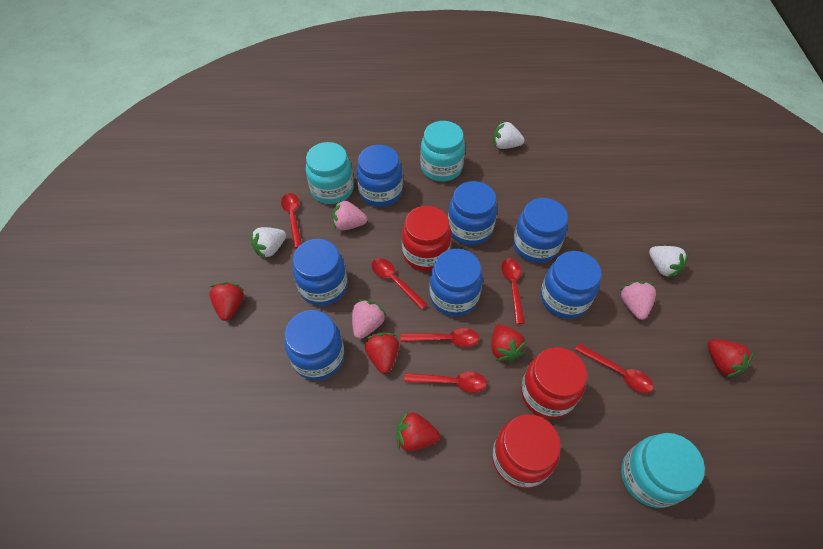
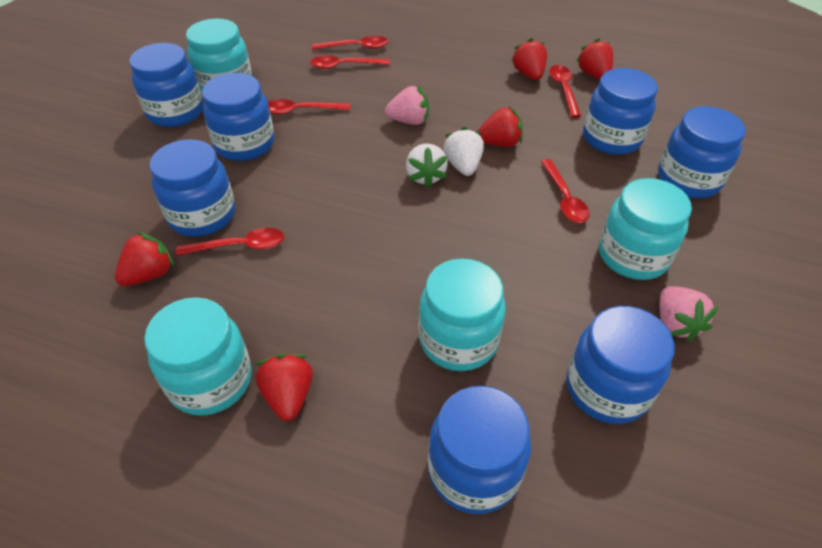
pink strawberry: [332,199,367,230] [352,299,386,339] [620,281,656,320] = 3 -> [385,86,429,125] [660,286,719,342] = 2
red jar: [402,206,452,271] [492,414,561,489] [521,347,587,419] = 3 -> none = 0
turquoise jar: [306,142,354,204] [420,121,465,182] [621,433,705,508] = 3 -> [144,297,252,416] [186,19,252,93] [418,258,506,371] [599,178,692,280] = 4
white strawberry: [250,227,286,259] [493,121,525,149] [649,246,689,278] = 3 -> [406,143,448,188] [443,127,484,176] = 2

